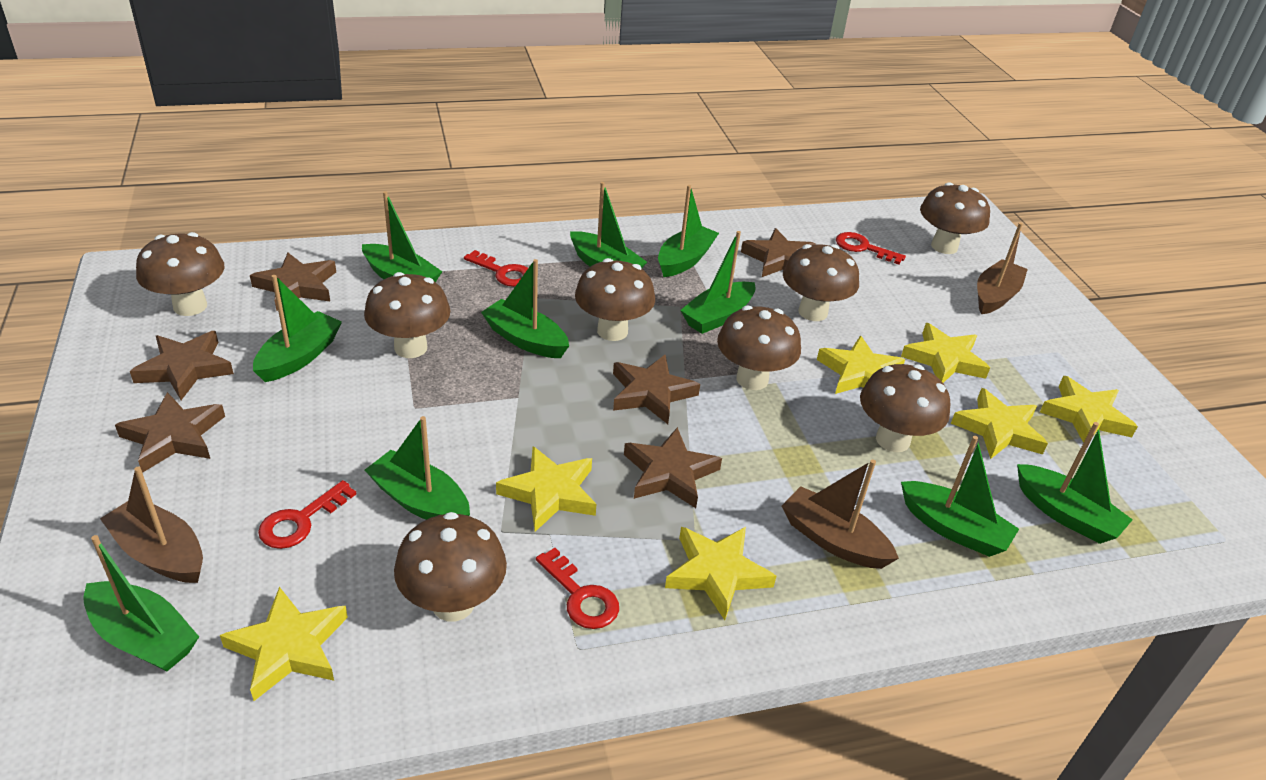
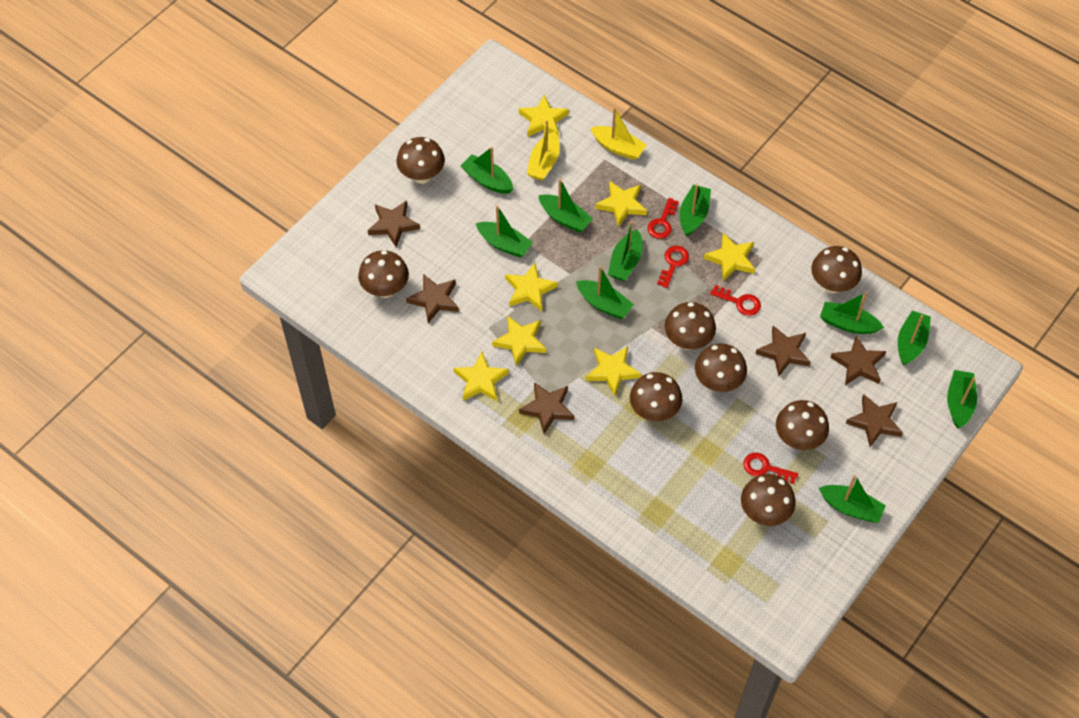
brown boat: [100,467,203,583] [782,459,899,569] [977,223,1028,314] = 3 -> none = 0
yellow boat: none = 0 -> [527,120,560,181] [591,107,646,160] = 2

